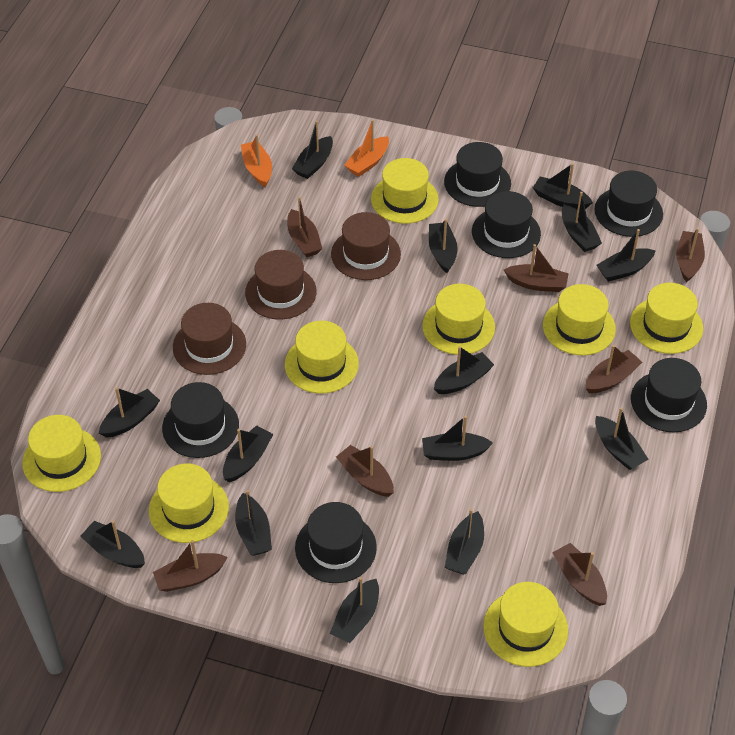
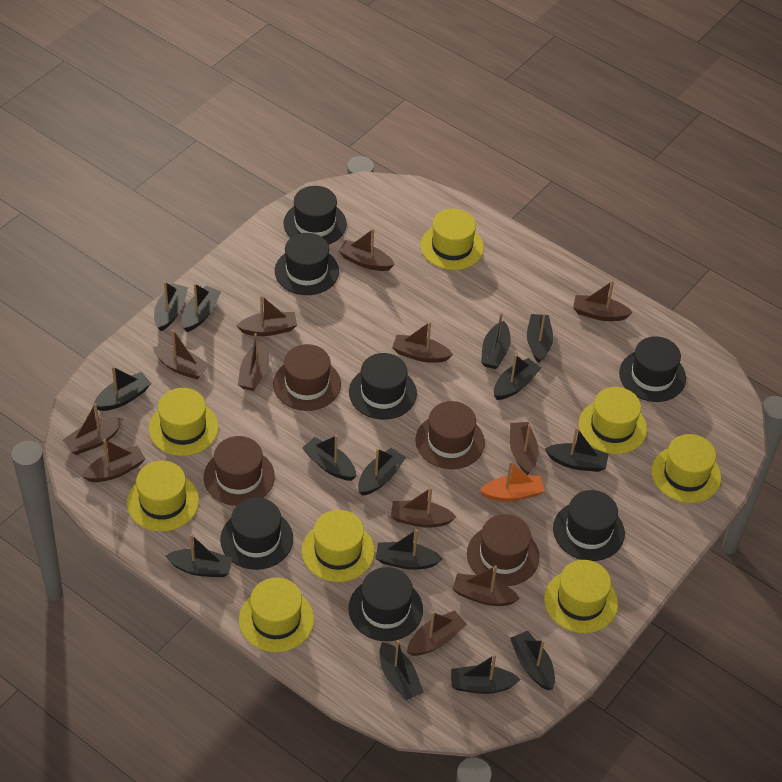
black hat: [162,382,239,458] [295,502,377,583] [444,142,511,207] [472,191,541,258] [594,171,663,237] [631,358,707,432] = 6 -> [220,498,293,570] [275,233,339,295] [284,186,347,245] [349,353,417,420] [349,567,423,641] [553,490,625,561] [619,336,686,402] = 7
brown boat: [153,540,228,592] [287,197,322,257] [336,445,394,497] [504,244,569,292] [552,543,607,606] [586,345,642,393] [676,228,705,282] = 7 -> [63,403,123,455] [82,439,145,482] [153,330,210,380] [236,295,297,336] [238,333,269,391] [339,229,395,271] [391,487,456,528] [392,321,453,363] [407,610,467,656] [452,565,520,606] [510,422,539,475] [573,280,633,321] = 12
brown hat: [173,303,246,375] [245,250,317,319] [331,212,401,280] = 3 -> [204,436,275,506] [273,344,341,411] [416,401,485,469] [467,514,539,586] = 4
orange boat: [241,134,272,187] [344,120,389,177] = 2 -> [480,461,544,501] = 1

